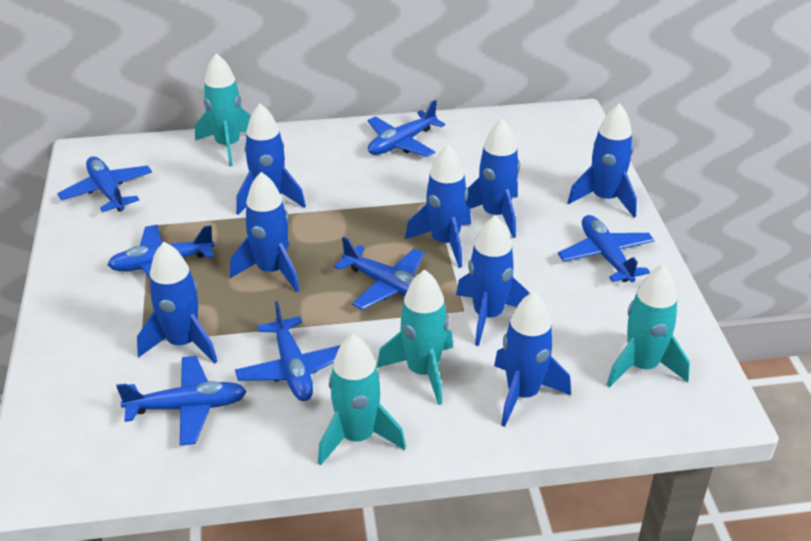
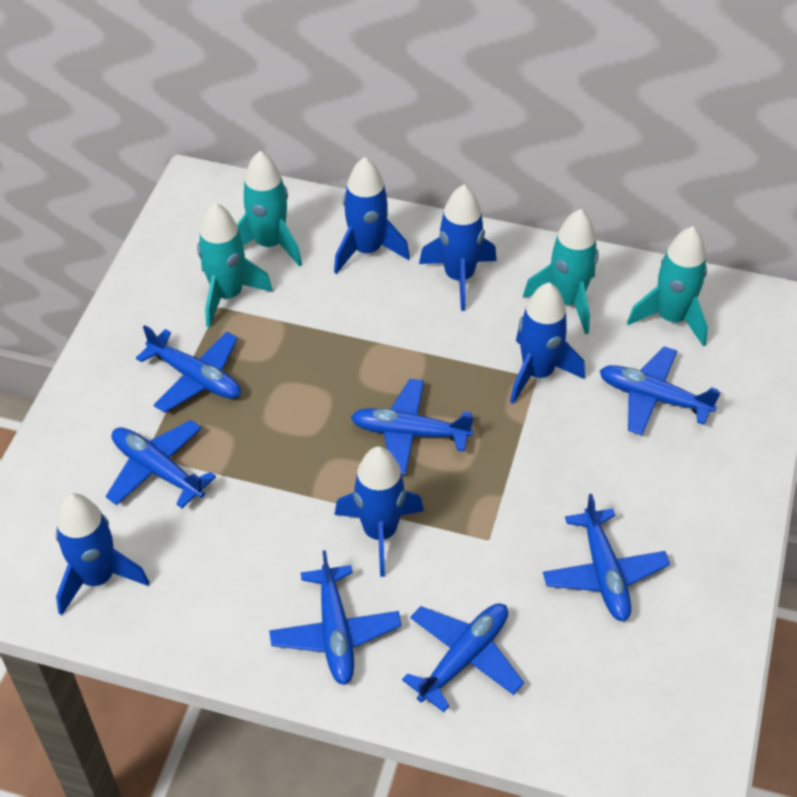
blue rocket: [137,242,217,363] [230,172,300,292] [236,104,306,215] [405,145,471,268] [456,215,530,346] [466,118,520,238] [494,292,571,427] [567,103,637,217] = 8 -> [56,493,149,615] [334,157,410,274] [335,446,424,577] [419,185,497,311] [510,282,585,404] = 5

